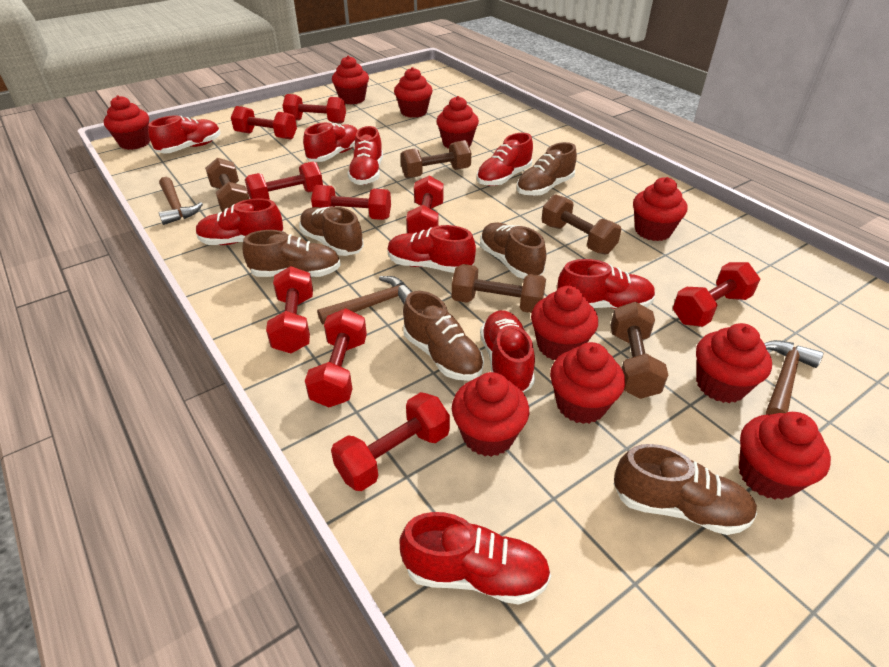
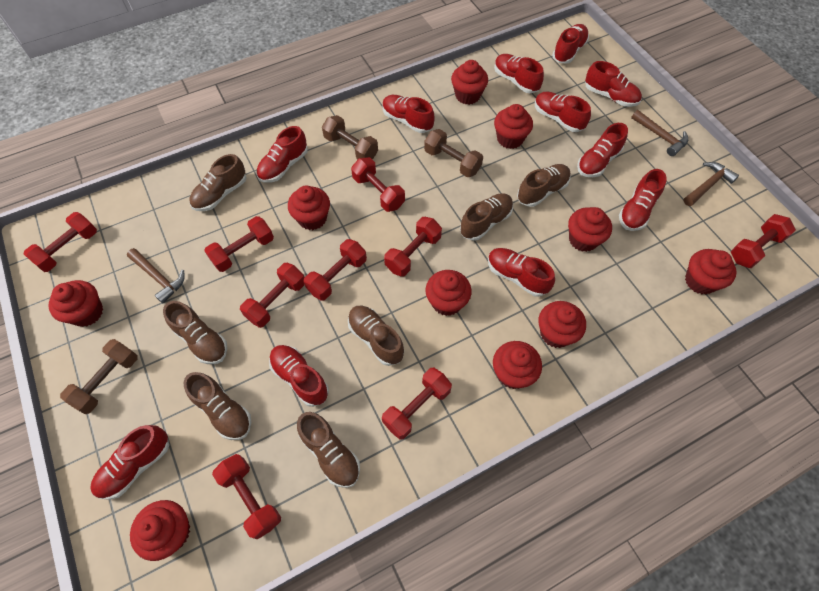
brown dumbbell: [205,158,249,212] [400,140,471,178] [452,264,546,313] [542,194,621,254] [610,302,668,399] = 5 -> [60,339,138,414] [322,115,378,160] [424,129,483,177] = 3
brown shoe: [242,230,341,277] [299,207,364,256] [403,291,484,381] [480,223,546,279] [517,142,577,196] [614,444,757,535] = 6 -> [163,301,227,364] [184,372,251,440] [189,154,247,211] [297,412,360,488] [348,306,404,366] [460,193,513,241] [517,164,571,207] = 7
red shoe: [148,115,221,154] [196,199,283,245] [303,122,358,162] [347,126,383,185] [388,225,476,273] [399,512,551,605] [477,133,533,186] [480,310,535,392] [557,259,656,309] = 9 -> [90,425,169,500] [256,126,308,183] [269,345,329,407] [383,95,434,133] [488,248,555,297] [494,54,544,93] [535,91,591,132] [552,24,589,63] [577,123,628,177] [585,61,642,107] [619,169,666,231] = 11

